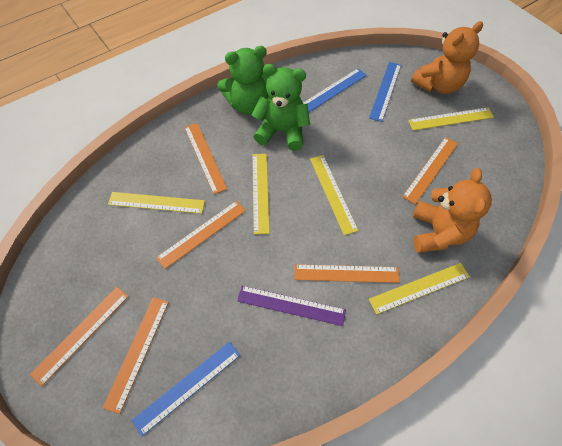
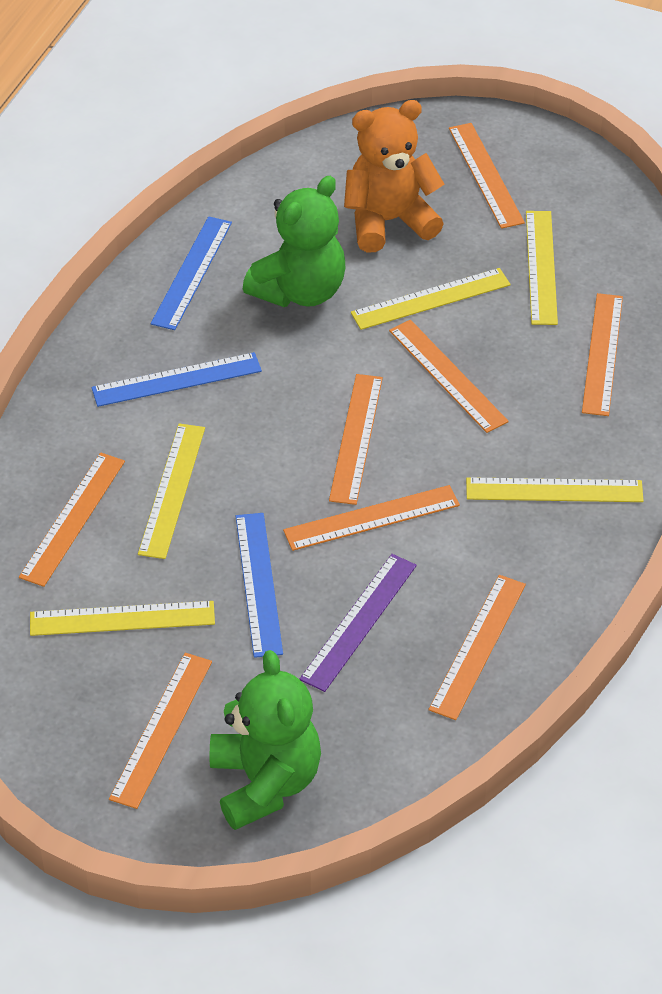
orange ruler: [30,287,129,386] [103,297,169,414] [156,201,246,269] [184,123,227,194] [294,264,400,283] [402,137,458,204] = 6 -> [19,453,125,587] [109,653,212,809] [283,485,460,551] [329,374,383,505] [389,320,509,433] [428,575,526,720] [449,123,525,229] [582,293,623,416] = 8
orange teddy bear: [411,21,483,94] [413,168,492,253] = 2 -> [344,100,444,252] = 1

